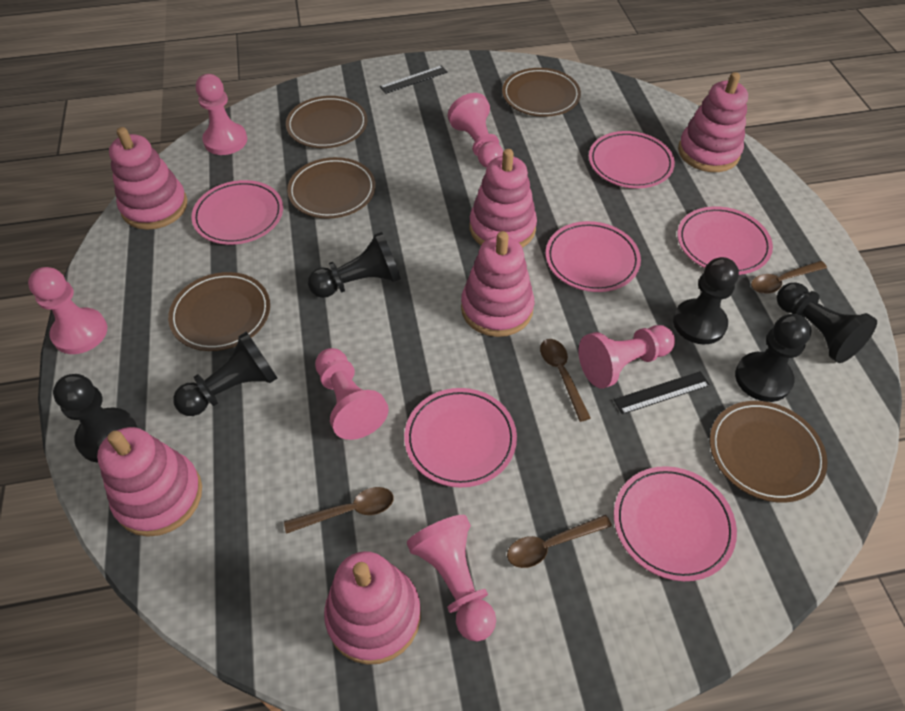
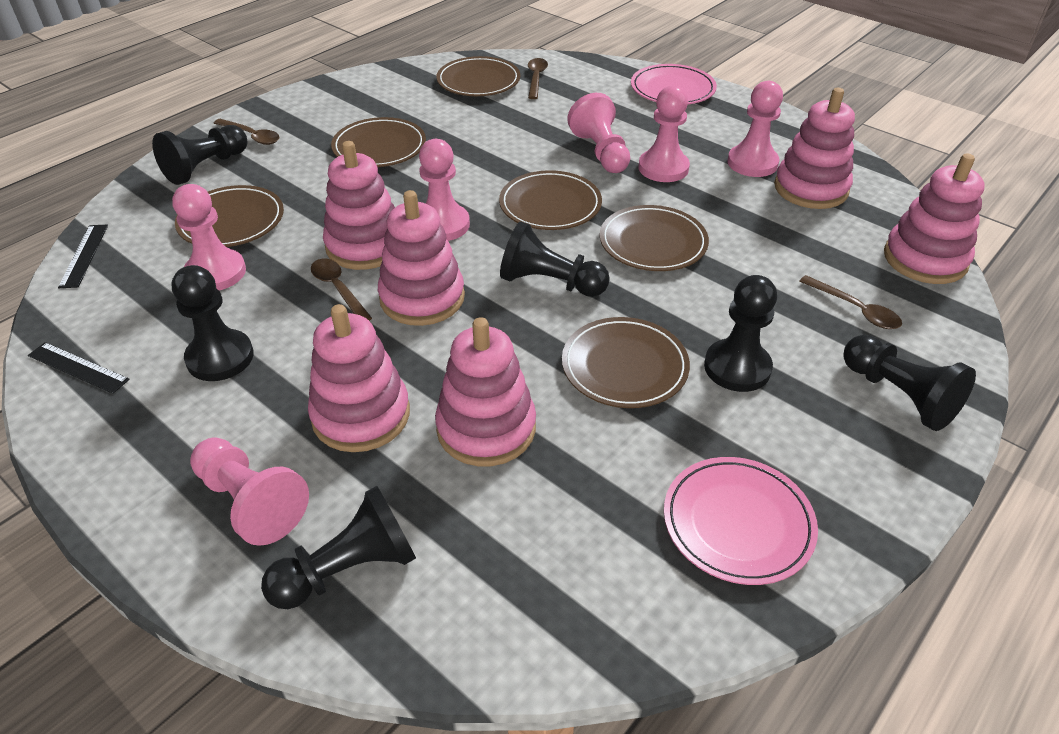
brown plate: [168,272,270,351] [286,96,368,148] [287,157,376,219] [502,68,581,117] [710,401,827,503] = 5 -> [175,185,284,247] [331,117,426,167] [436,56,520,96] [499,170,602,230] [562,317,690,408] [600,205,709,271] = 6
pink plate: [191,180,283,245] [404,388,517,488] [546,221,641,292] [589,131,675,188] [614,466,737,581] [677,206,773,275] = 6 -> [631,64,717,104] [664,457,818,585] = 2

